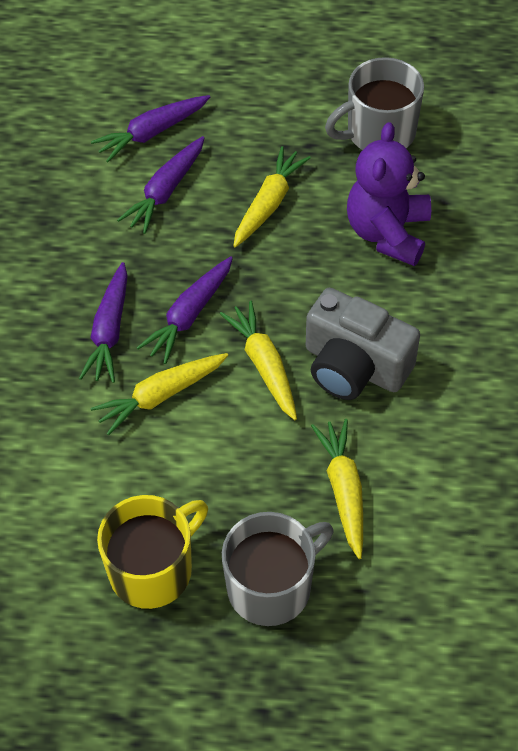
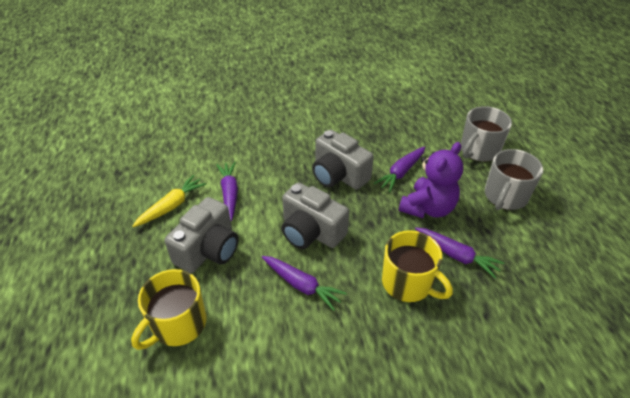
grey camera: [306,288,420,400] = 1 -> [165,197,238,273] [281,182,349,249] [312,130,374,190] = 3
yellow carrot: [90,353,228,435] [220,301,297,420] [233,146,311,247] [311,419,363,559] = 4 -> [132,175,206,227] = 1
yellow mug: [97,495,208,609] = 1 -> [131,269,206,350] [382,230,453,302] = 2

